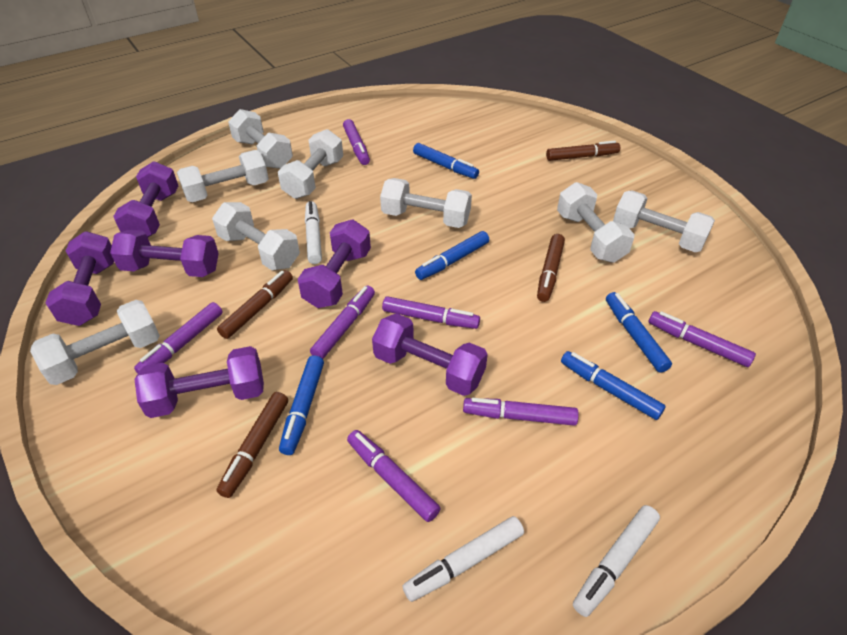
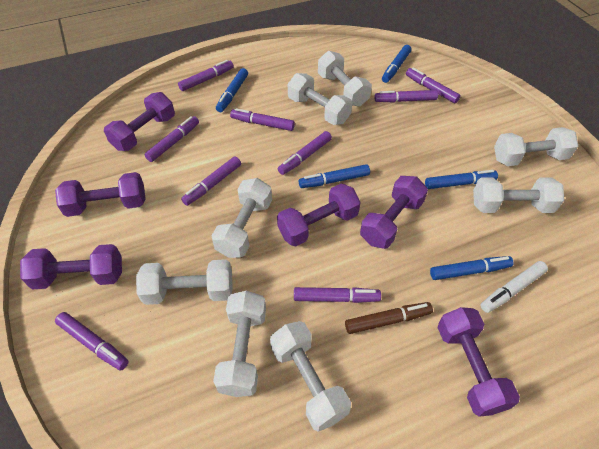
brown marker: [216,392,288,498] [217,270,293,339] [537,234,565,302] [546,141,620,161] = 4 -> [345,302,433,334] = 1
purple marker: [134,302,223,373] [310,285,375,359] [343,119,370,165] [347,430,441,522] [382,296,480,329] [463,398,579,426] [649,311,756,367] = 7 -> [55,312,129,371] [144,116,199,162] [178,60,234,91] [181,156,241,206] [230,108,295,131] [278,131,332,175] [294,287,381,303] [374,90,438,102] [406,67,460,103] = 9
white marker: [305,201,322,264] [403,516,524,602] [573,505,660,617] = 3 -> [480,261,548,313] = 1

